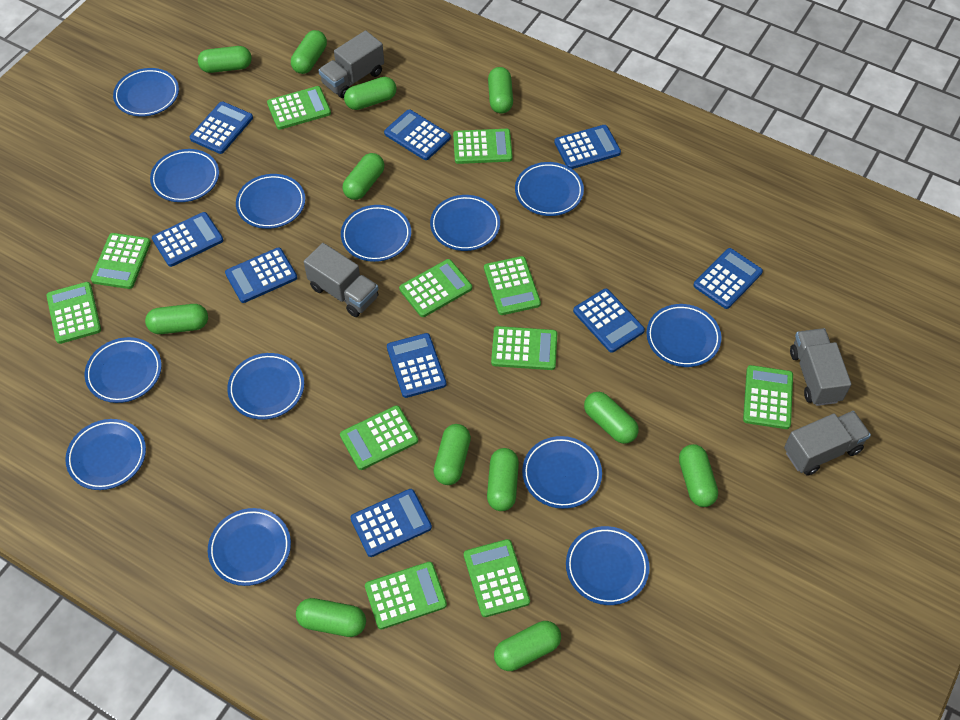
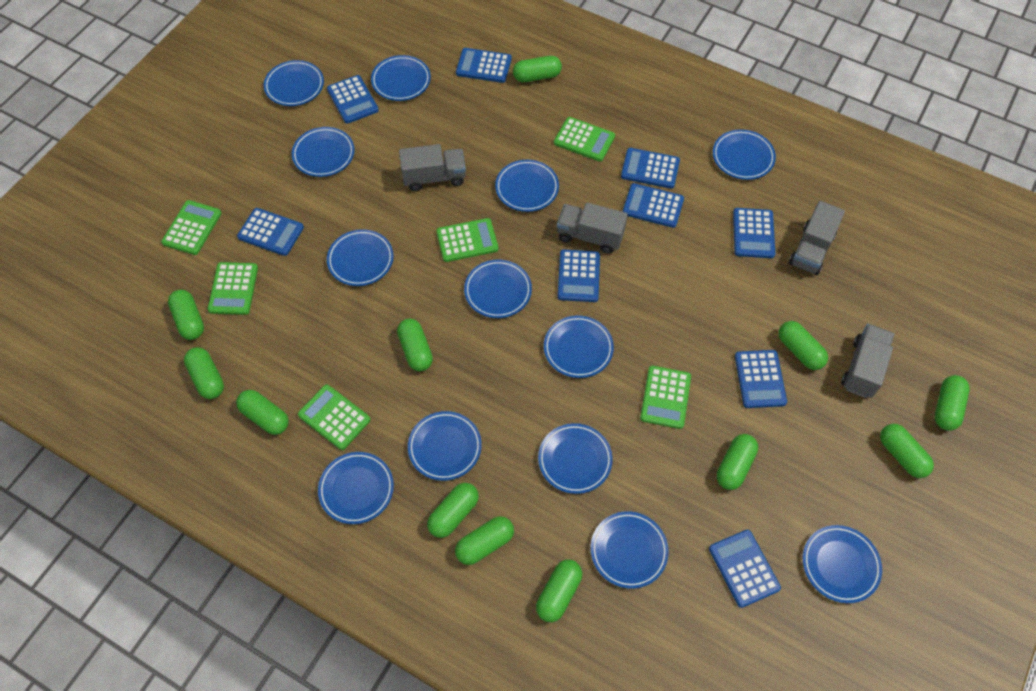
green calculator: [47,282,101,344] [91,233,151,289] [267,86,331,130] [340,405,418,470] [365,562,447,630] [399,259,472,317] [453,129,513,164] [464,539,530,617] [484,256,541,315] [491,326,557,370] [743,365,793,429] = 11 -> [161,200,222,255] [208,262,258,315] [298,384,371,450] [436,218,498,262] [554,117,615,162] [640,366,691,429] = 6

